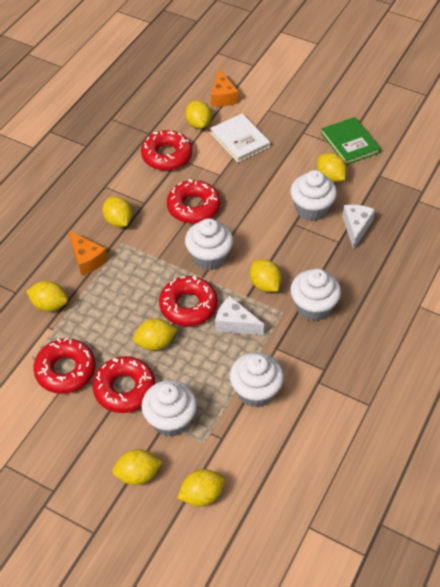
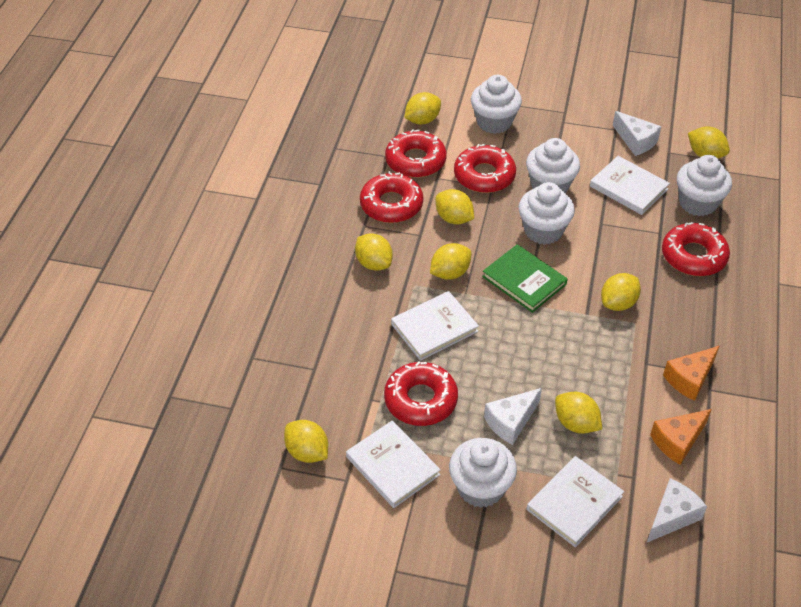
white book: [210,114,270,162] = 1 -> [346,420,441,508] [391,291,479,361] [527,456,624,547] [590,156,670,215] = 4
white cheese: [215,296,264,335] [342,205,375,250] = 2 -> [484,388,542,445] [613,111,661,156] [647,478,707,542] = 3

